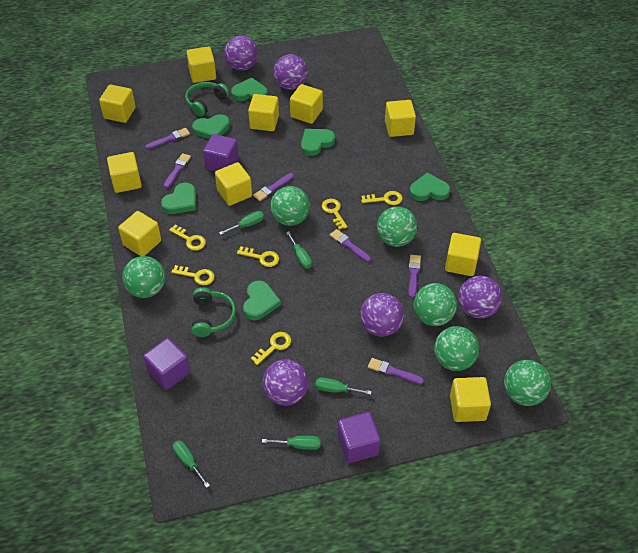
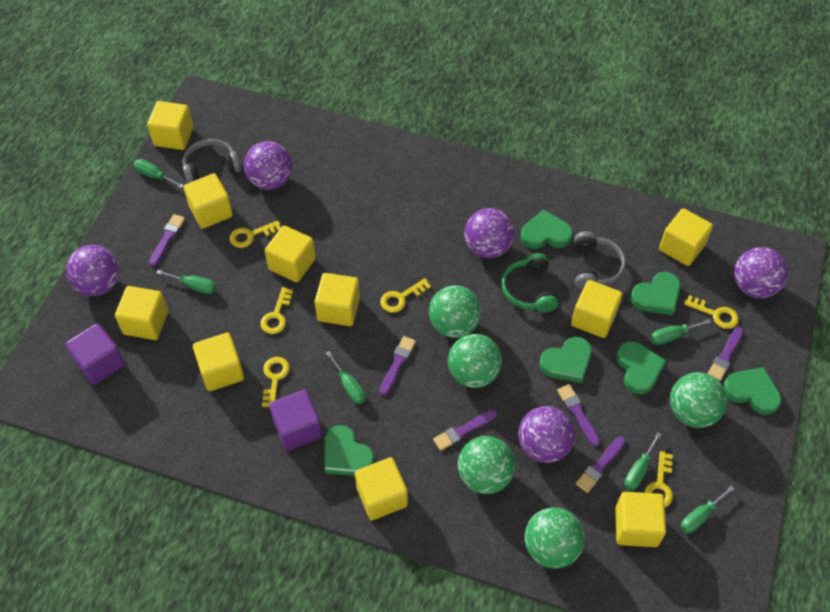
green ball: [122,256,165,298] [270,186,310,226] [377,206,417,247] [414,283,457,326] [434,326,479,371] [504,360,551,406] = 6 -> [429,285,481,338] [448,334,502,388] [458,436,515,494] [524,507,585,569] [670,372,727,428] = 5
green headphones: [185,82,230,117] [192,287,236,337] = 2 -> [501,253,558,313] = 1
green screwdriver: [173,440,210,488] [219,211,264,235] [262,436,321,450] [286,231,312,269] [315,377,372,395] = 5 -> [133,159,184,188] [156,270,216,294] [326,351,366,404] [624,432,662,491] [651,318,711,345] [680,485,735,533] = 6
grey headphones: none = 0 -> [183,139,241,184] [574,231,626,290] = 2
purple cube: [143,338,190,390] [203,134,239,171] [338,412,381,463] = 3 -> [65,323,125,385] [269,390,322,451] = 2

